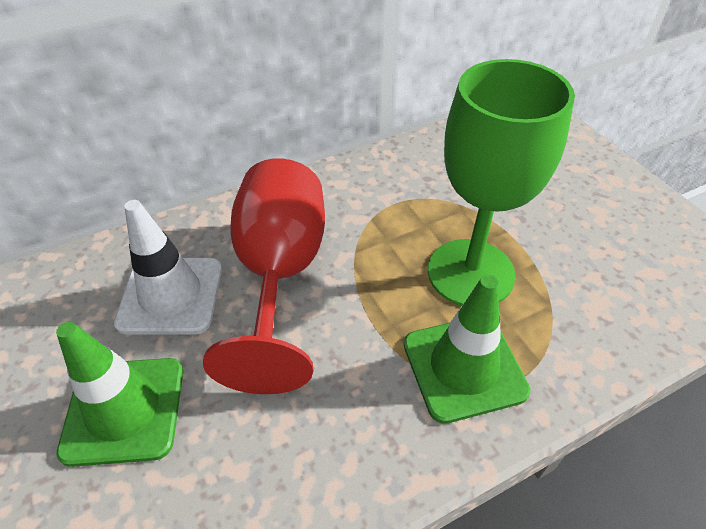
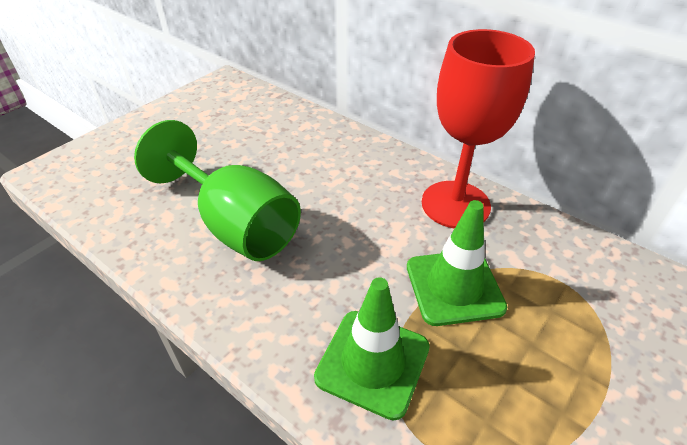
white traffic cone: [114,200,222,334] = 1 -> none = 0

